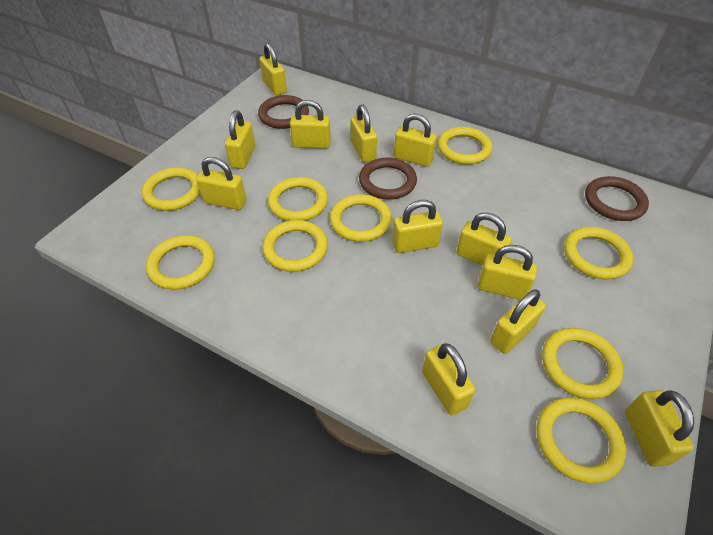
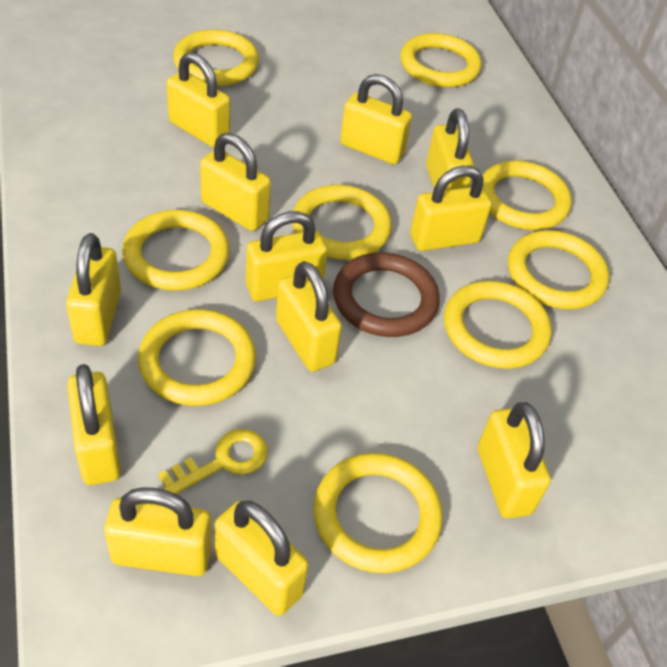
brown ring: [258,95,309,129] [359,158,417,200] [585,176,649,221] = 3 -> [333,253,440,337] = 1
yellow key: none = 0 -> [158,429,268,494] = 1

